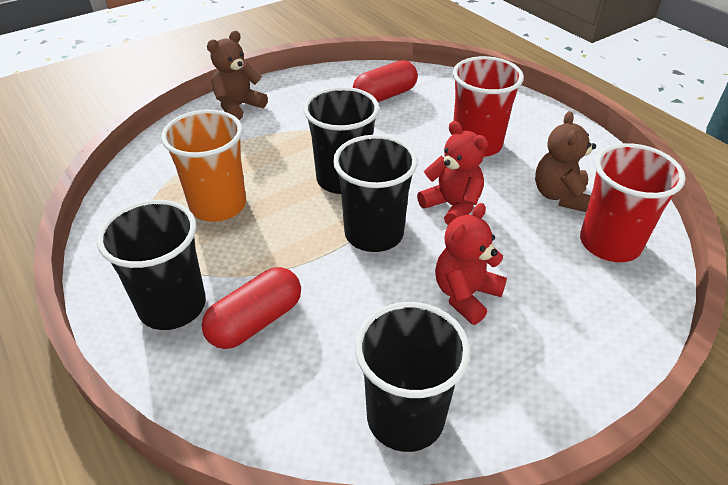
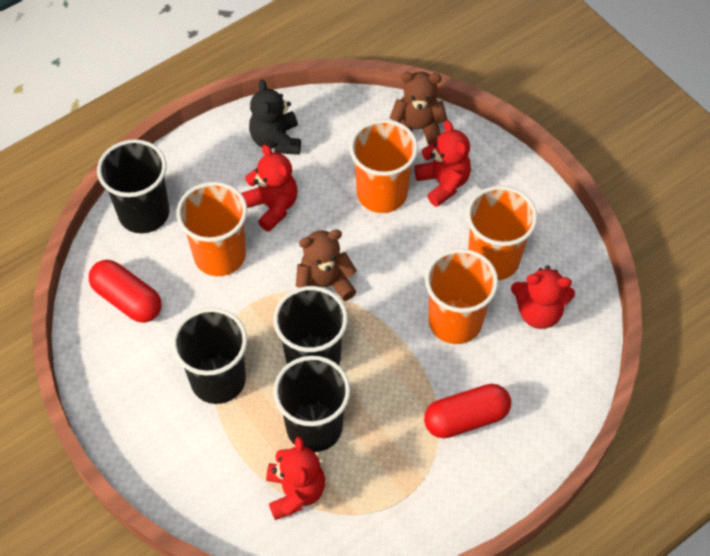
black teddy bear: none = 0 -> [249,79,301,155] = 1
orange cup: [161,110,246,222] = 1 -> [176,182,247,276] [349,119,418,213] [425,249,498,344] [466,186,538,280] = 4
red cup: [453,56,524,157] [580,143,686,262] = 2 -> none = 0
red teddy bear: [417,121,488,225] [435,203,507,325] = 2 -> [241,145,298,232] [266,437,325,520] [414,120,471,207] [511,265,575,329] = 4

